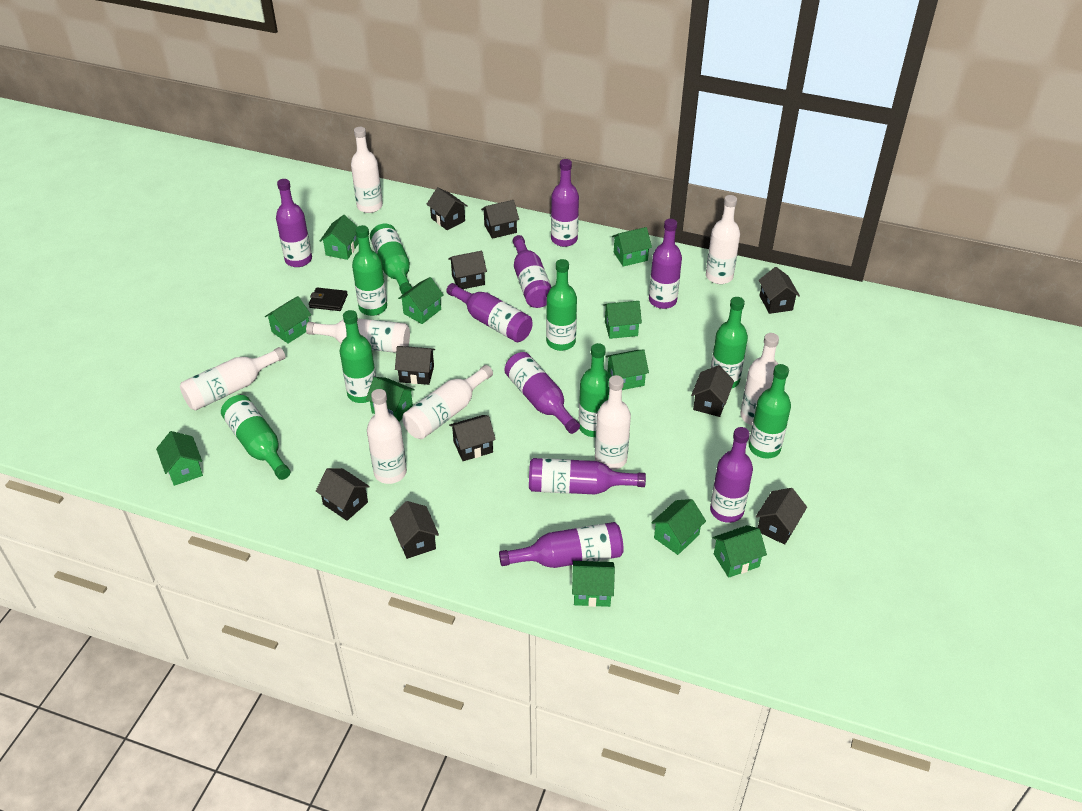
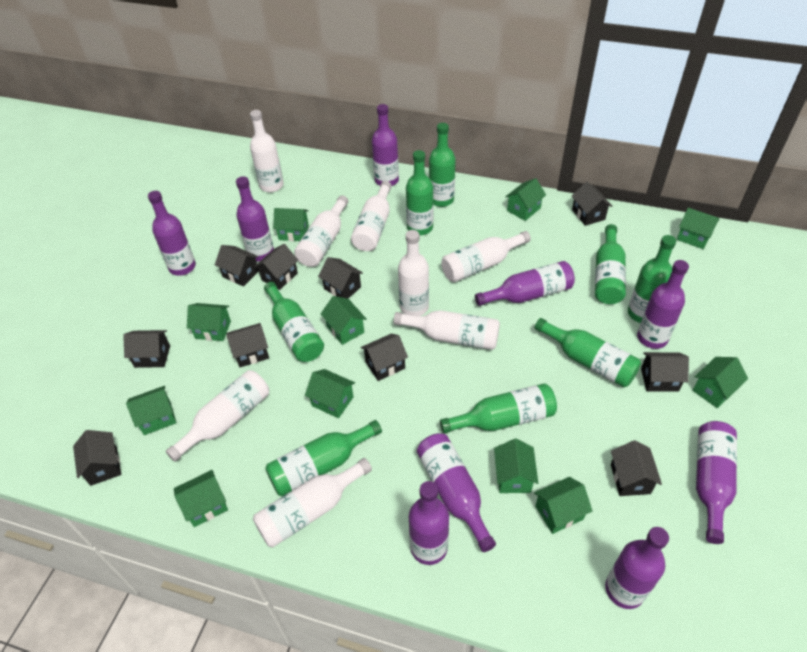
black wallet: [309,288,348,311] = 1 -> none = 0

